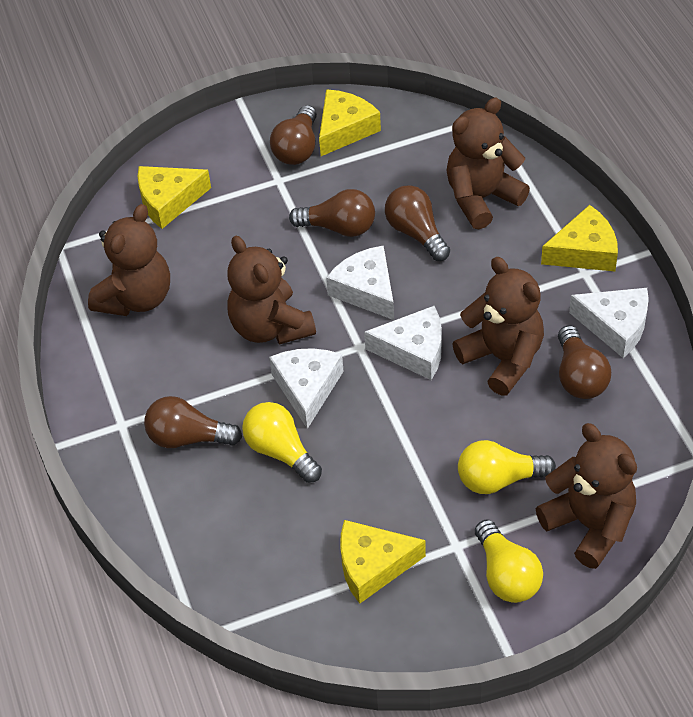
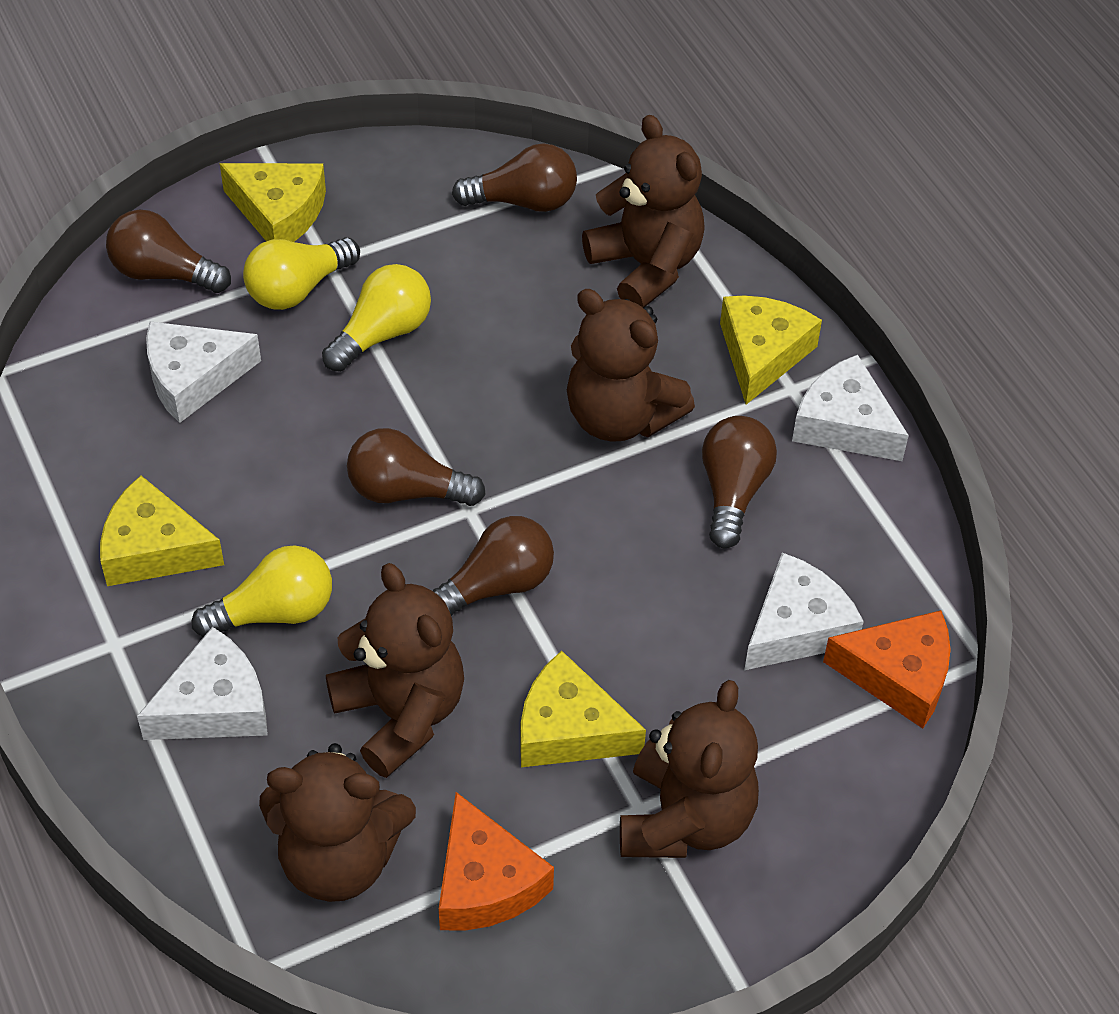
orange cheese: none = 0 -> [439,792,554,931] [823,610,951,728] = 2

